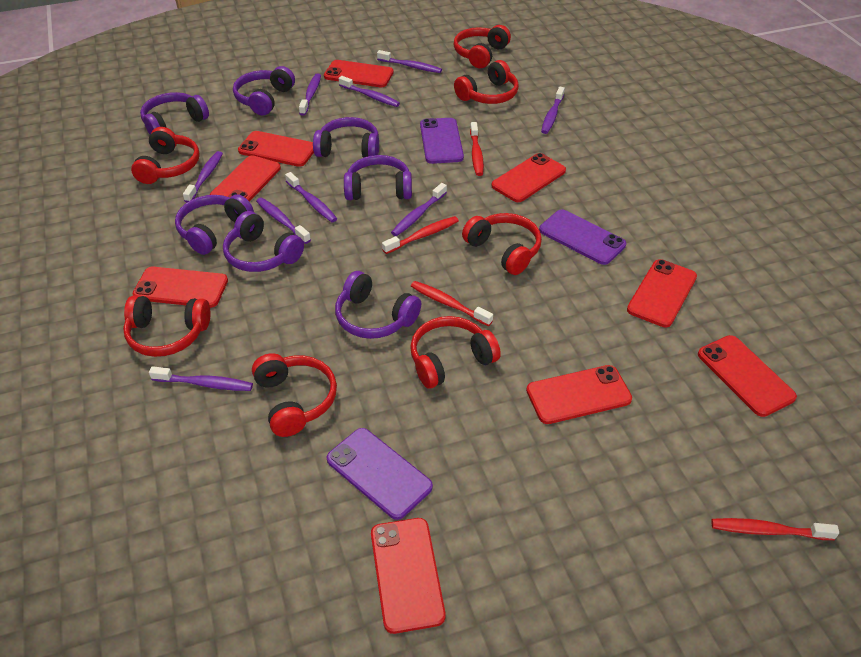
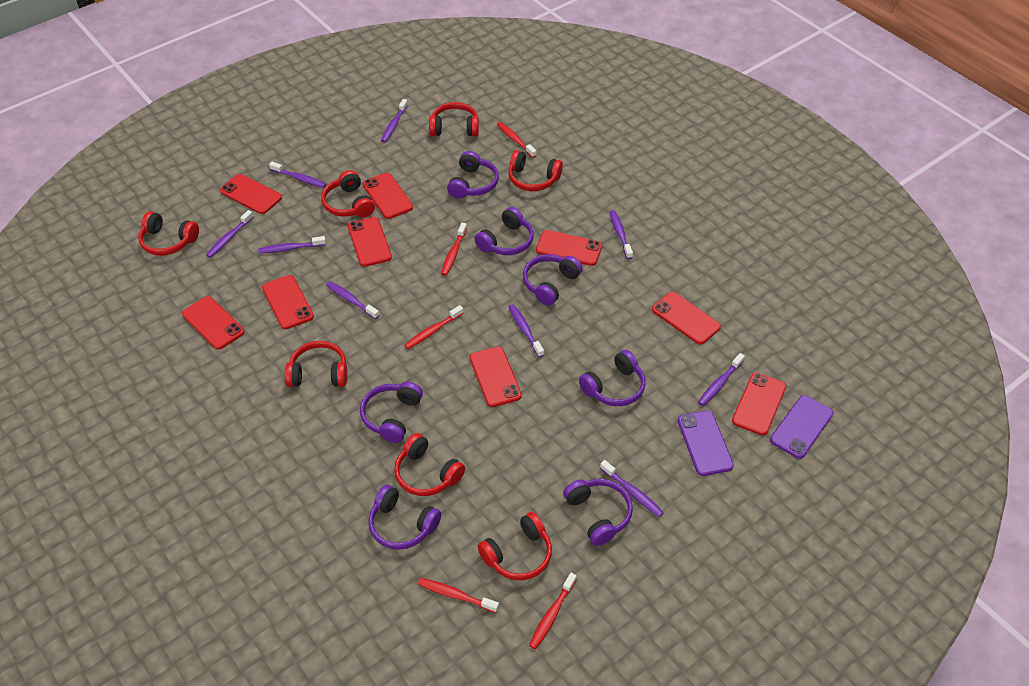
purple phone: [327,428,433,520] [420,118,464,164] [539,209,626,265] = 3 -> [678,411,734,476] [770,395,833,459] = 2
red toothbrush: [382,216,459,254] [411,281,493,326] [470,122,484,176] [711,518,839,540] = 4 -> [405,305,463,349] [418,578,499,613] [441,223,467,276] [497,122,537,158] [529,573,577,649] = 5

